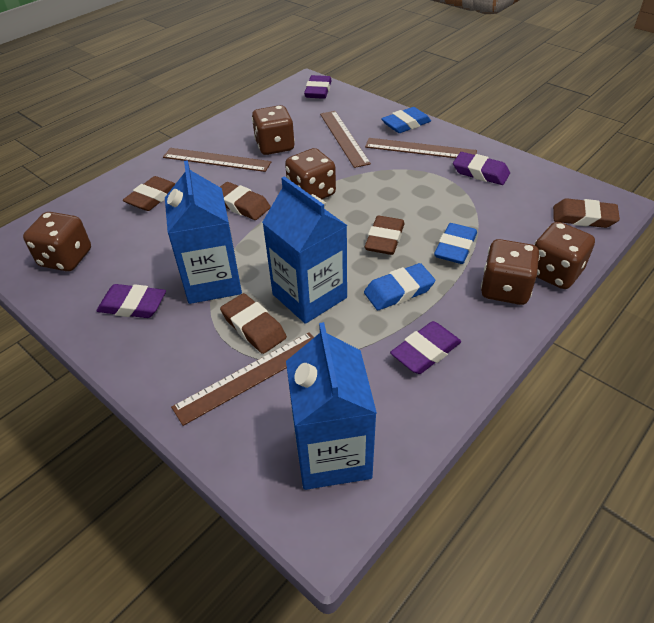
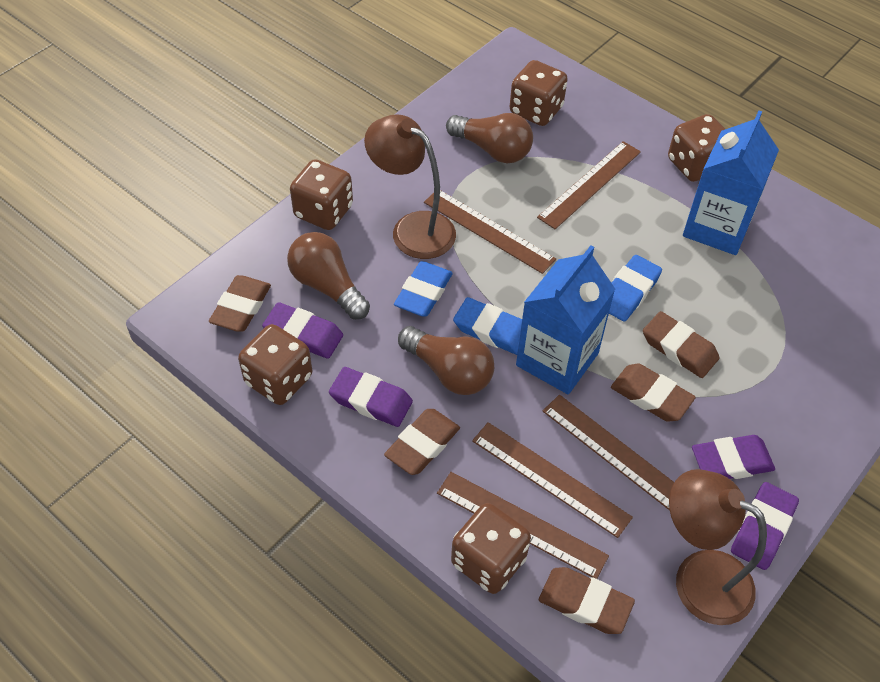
blue carton: [165,160,242,304] [262,176,347,324] [286,322,377,490] = 3 -> [516,245,615,394] [683,111,779,255] = 2
brown lamp: none = 0 -> [364,114,456,259] [669,469,767,625] = 2
brown light bulb: none = 0 -> [287,232,370,320] [398,326,494,395] [446,113,533,163] = 3
brown ruler: [163,148,271,172] [171,332,314,426] [320,111,371,168] [365,138,477,158] = 4 -> [424,190,556,274] [437,472,609,579] [472,422,633,538] [537,141,641,229] [543,395,674,511] = 5

